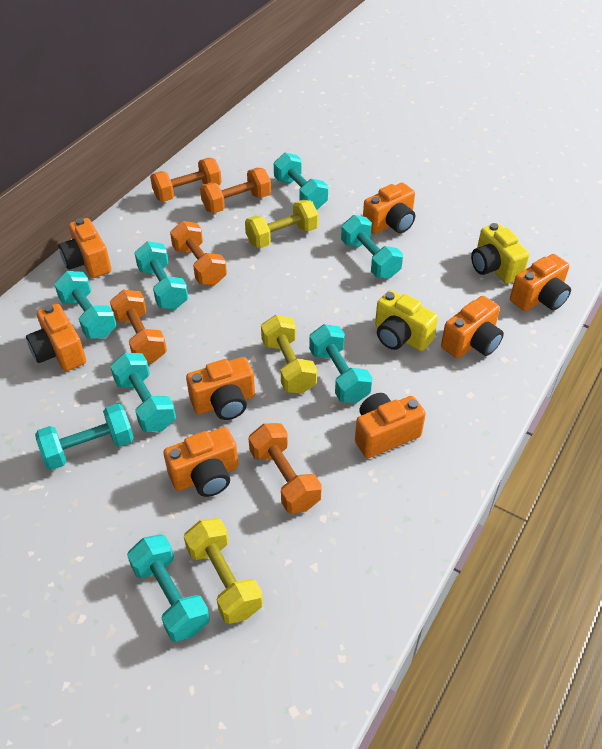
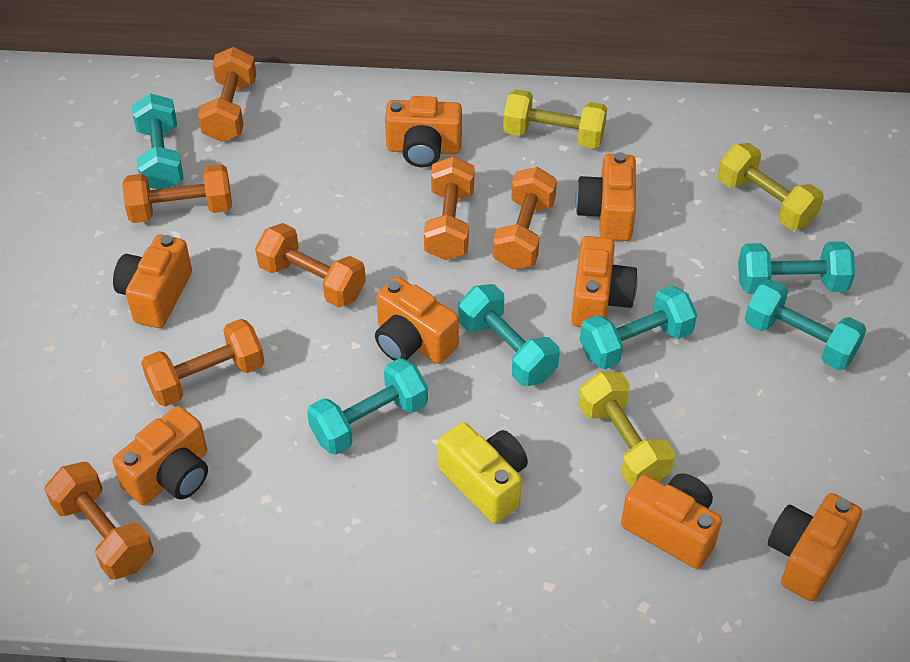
orange dumbbell: [110,290,167,363] [150,158,222,202] [170,221,227,285] [200,168,271,213] [249,423,322,513] = 5 -> [44,462,154,579] [122,164,232,223] [141,319,265,407] [198,47,256,142] [255,223,366,308] [424,156,475,260] [493,167,557,270] = 7
turquoise dumbbell: [35,403,134,470] [54,271,117,338] [110,353,176,432] [127,534,210,642] [134,241,188,309] [274,153,328,210] [309,324,372,403] [341,215,403,279] = 8 -> [132,93,184,189] [307,358,428,455] [459,284,560,386] [580,286,697,369] [738,241,855,294] [745,279,866,370] = 6
yellow camera: [375,290,438,351] [471,223,530,284] = 2 -> [438,422,528,523] = 1

